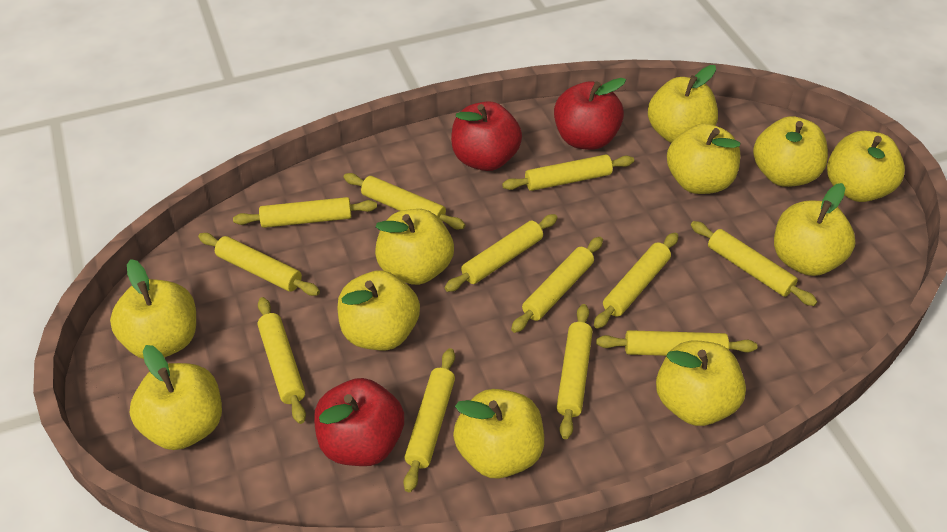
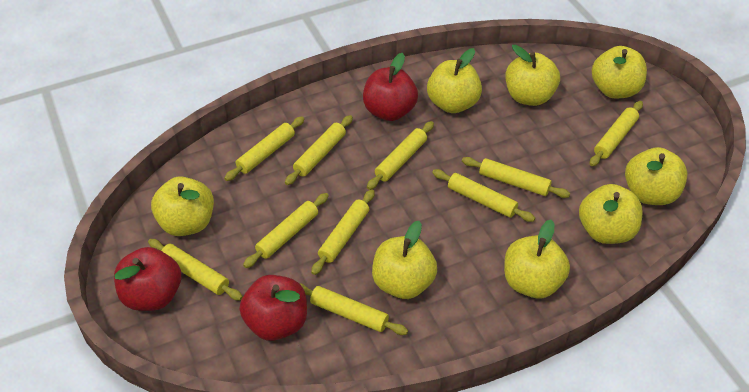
yellow apple: [110,259,196,359] [129,345,222,450] [337,270,420,350] [375,209,454,285] [453,389,544,479] [648,65,718,143] [656,340,746,426] [667,123,740,194] [753,116,828,187] [774,183,856,276] [827,131,905,202] = 11 -> [151,176,214,236] [372,221,437,299] [427,48,482,113] [504,219,570,298] [505,45,560,106] [579,184,643,244] [592,46,647,98] [625,147,688,205] = 8
yellow rolling pin: [198,233,320,296] [233,197,377,228] [257,297,306,424] [344,173,465,229] [403,348,455,492] [445,214,558,292] [502,154,634,191] [511,237,603,333] [557,304,593,439] [594,233,678,329] [596,330,757,356] [691,221,818,306] = 12 -> [148,239,243,301] [224,116,305,181] [243,193,329,268] [285,115,353,185] [299,283,408,335] [311,189,375,275] [367,121,434,190] [432,169,535,222] [462,157,570,198] [590,101,643,166] = 10

